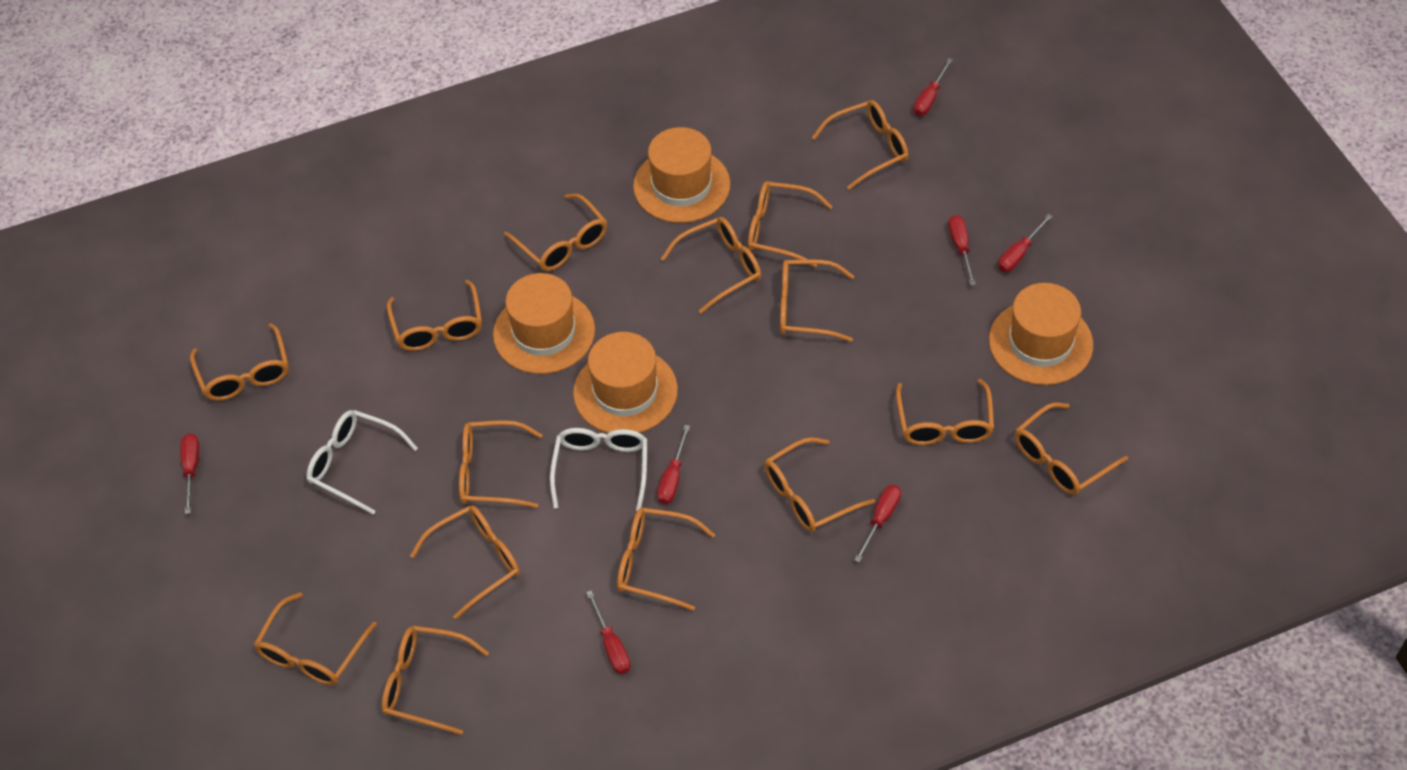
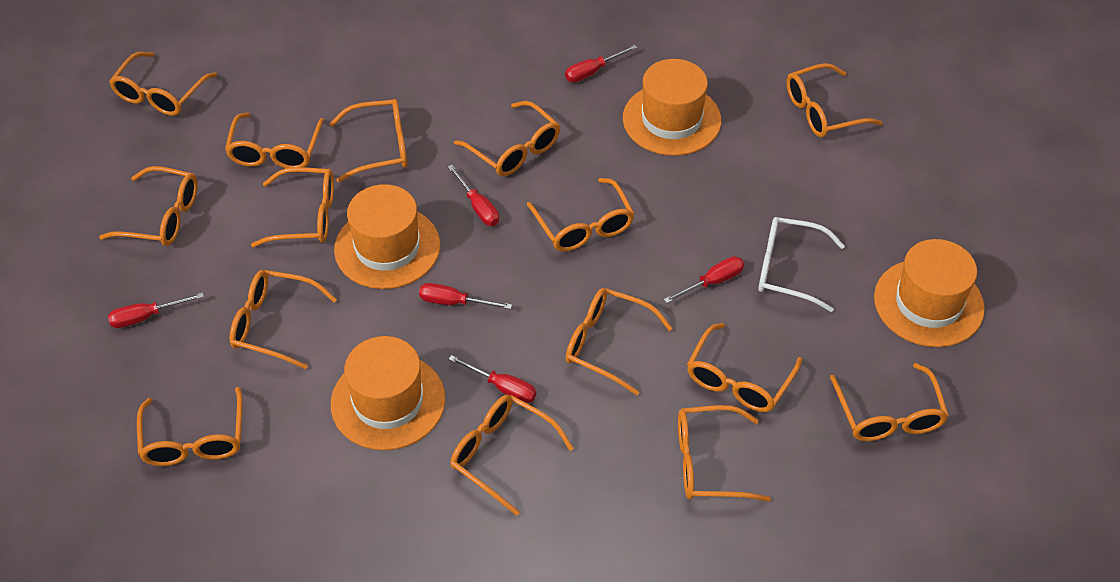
red screwdriver: [180,433,199,514] [586,590,631,674] [657,425,690,504] [854,485,901,562] [914,58,953,116] [948,215,976,286] [998,214,1053,272] = 7 -> [108,293,204,328] [419,283,512,309] [448,165,499,226] [449,355,536,403] [565,45,638,82] [664,256,744,303] = 6
white glasses: [306,410,418,515] [550,428,647,511] = 2 -> [758,217,845,312] = 1

